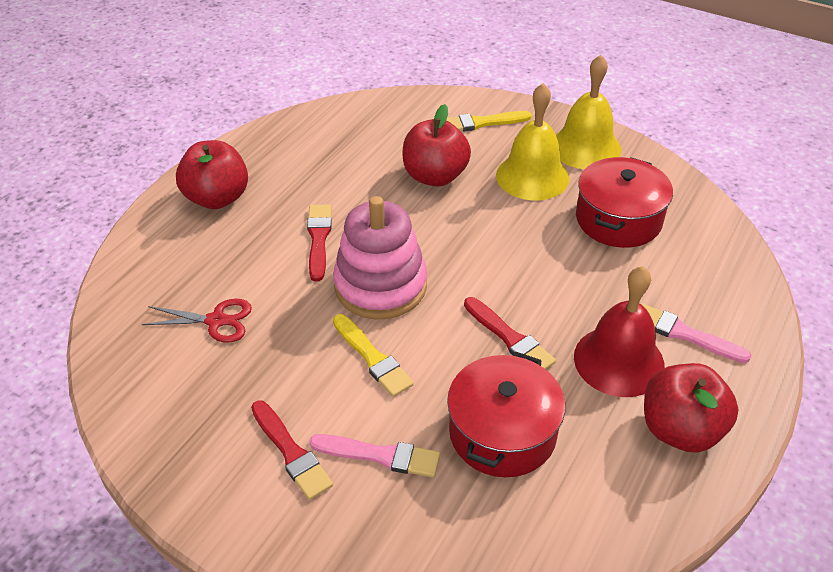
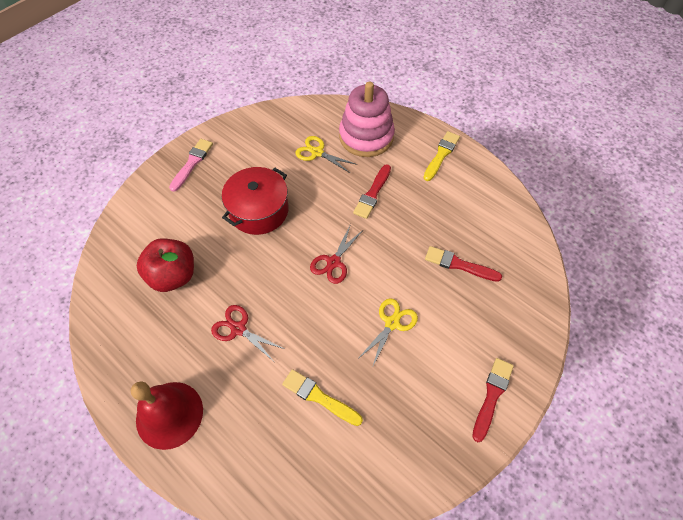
pink brush: [309,434,440,478] [641,304,752,363] = 2 -> [169,139,213,192] = 1
red apple: [176,140,248,209] [403,104,471,187] [644,363,739,452] = 3 -> [137,238,194,292] = 1
red pot: [447,352,565,477] [576,157,673,248] = 2 -> [222,167,289,235] = 1
red scissors: [142,299,252,343] = 1 -> [211,305,284,361] [310,224,363,284] = 2
yellow bell: [496,83,569,200] [556,55,621,169] = 2 -> none = 0
yellow scissors: none = 0 -> [295,136,357,173] [358,298,418,368] = 2

